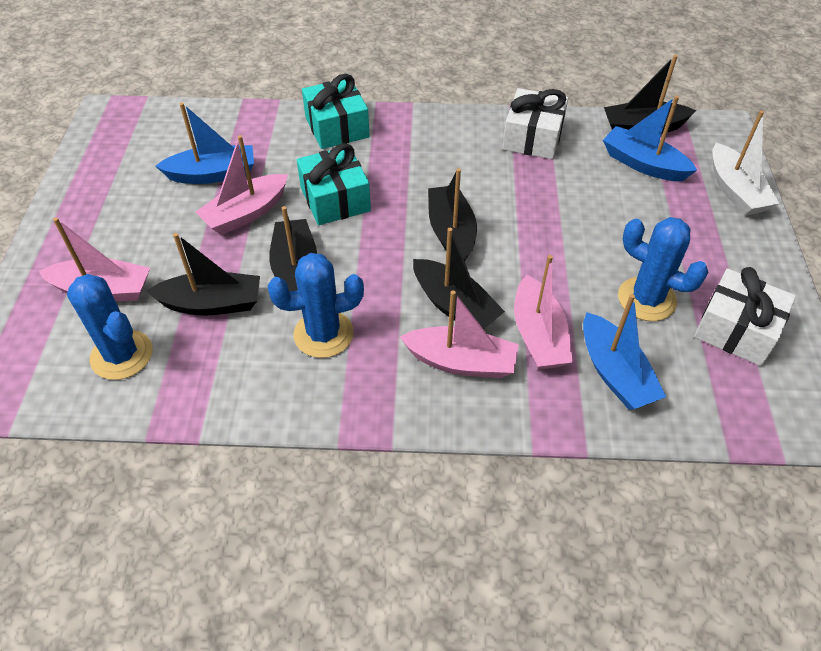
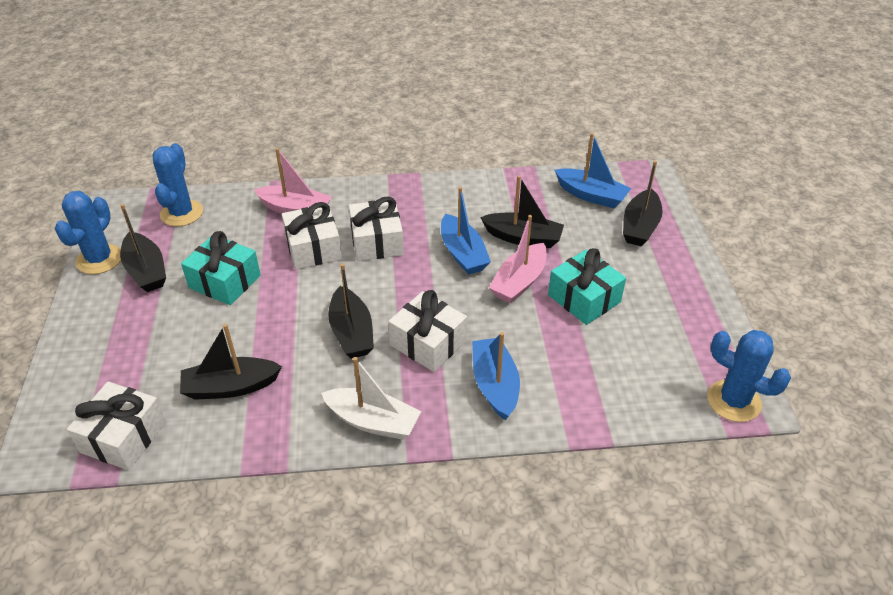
pink boat: [38,218,150,301] [195,135,288,235] [400,290,519,378] [514,255,573,370] = 4 -> [254,148,332,214] [489,215,547,304] = 2
white gift: [502,88,568,159] [694,267,796,366] = 2 -> [67,381,166,470] [282,202,342,269] [349,197,404,261] [388,290,467,372] = 4

